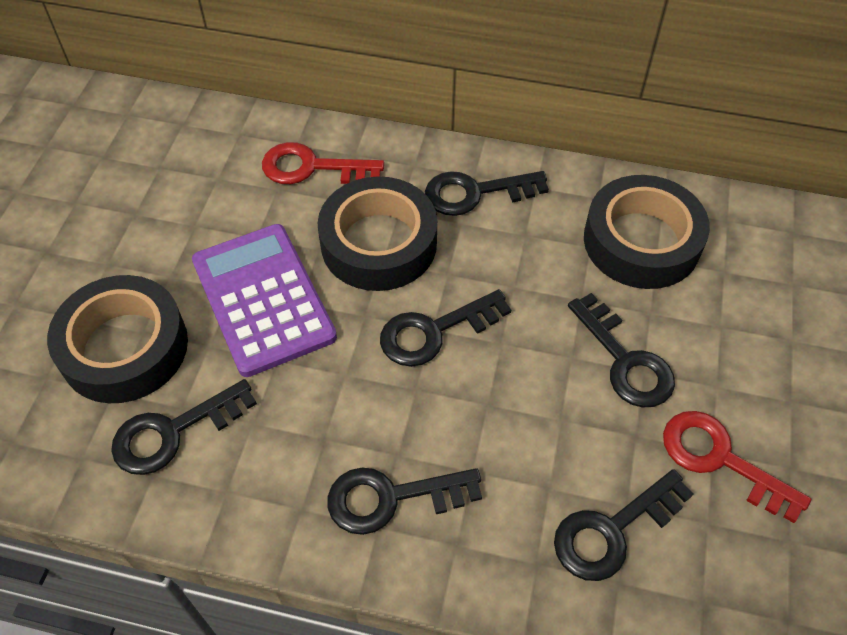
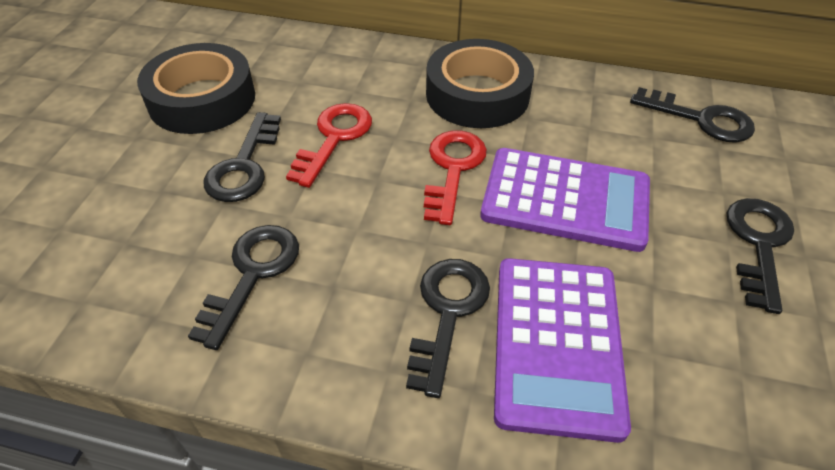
black key: [111,379,257,475] [327,468,482,535] [380,289,511,367] [425,171,549,216] [554,469,693,581] [568,293,675,408] = 6 -> [188,225,299,350] [204,112,281,202] [406,259,490,398] [630,87,755,143] [727,198,794,314] = 5
black tape: [47,275,188,403] [318,176,437,291] [584,175,710,289] = 3 -> [137,43,255,134] [426,39,534,128] = 2
purple calculator: [192,224,337,377] = 1 -> [480,148,650,252] [494,258,631,443] = 2

